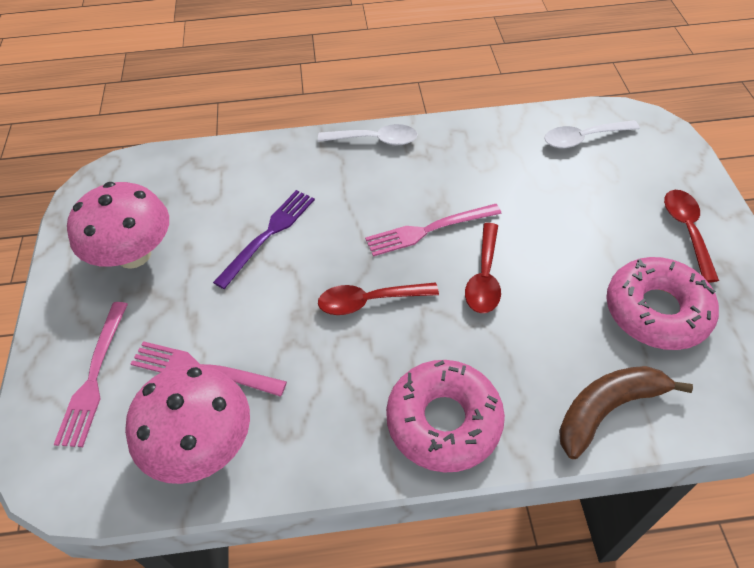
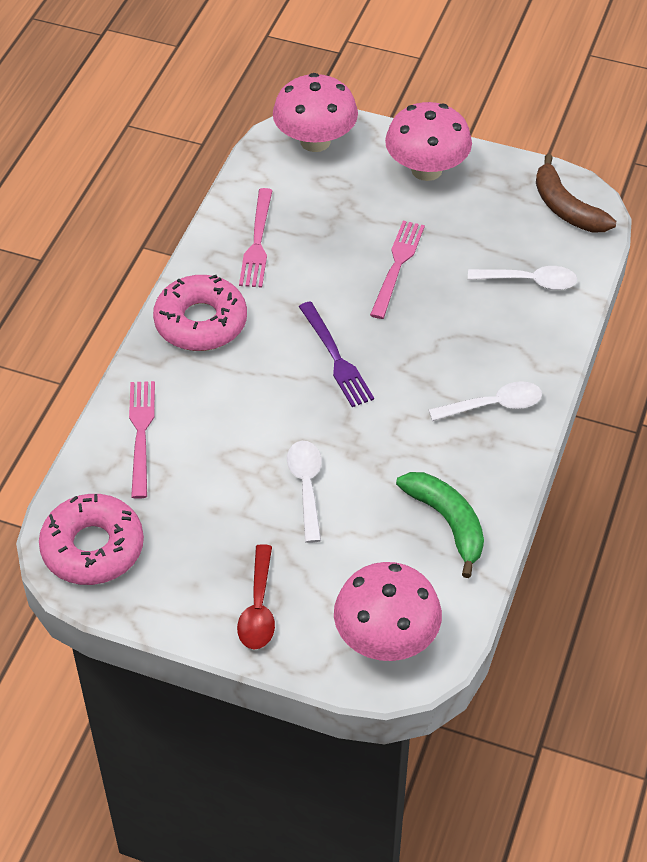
green banana: none = 0 -> [396,472,484,578] = 1
pink mushroom: [67,182,169,269] [125,364,250,484] = 2 -> [273,73,358,152] [334,562,442,661] [385,102,472,181] = 3
red spoon: [318,282,439,315] [465,223,501,313] [664,190,719,283] = 3 -> [237,544,275,649] = 1
white spoon: [318,124,418,145] [544,120,640,149] = 2 -> [287,441,322,543] [429,381,542,421] [468,266,577,290] = 3

